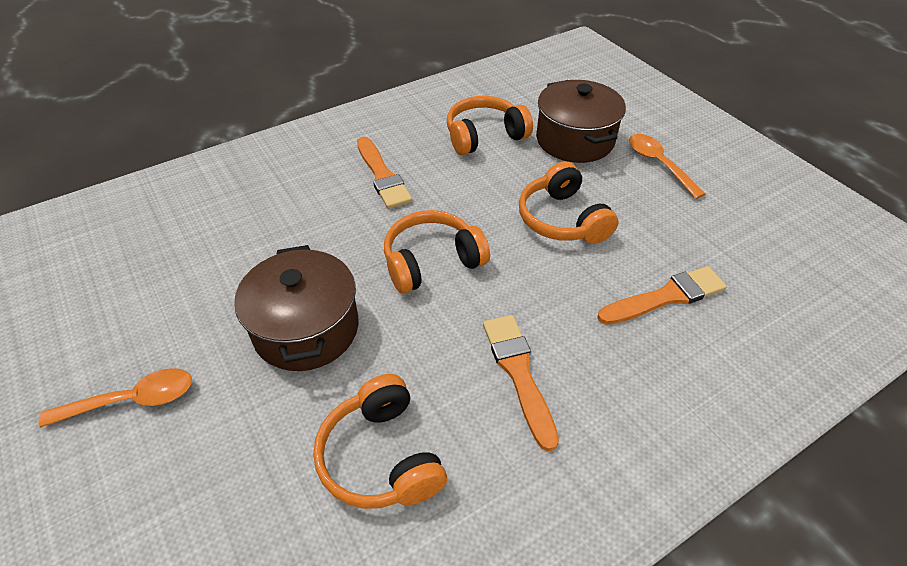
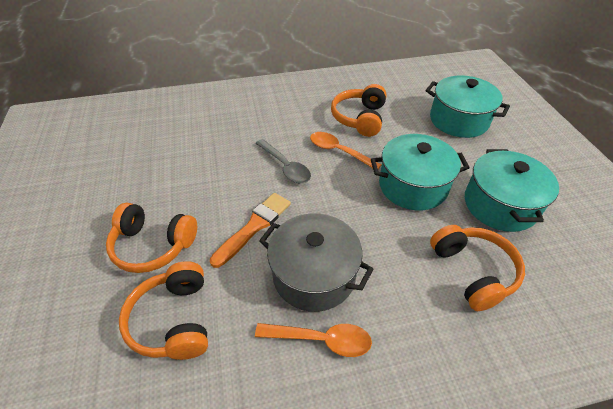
brown pot: [234,245,359,371] [536,80,626,163] = 2 -> none = 0
grey pot: none = 0 -> [259,213,373,312] = 1
grey spoon: none = 0 -> [255,139,311,183] = 1
orange brush: [357,136,412,209] [483,315,559,452] [597,266,727,325] = 3 -> [210,193,291,268] = 1
turquoise pot: none = 0 -> [371,134,469,210] [426,75,510,138] [465,149,559,232] = 3

